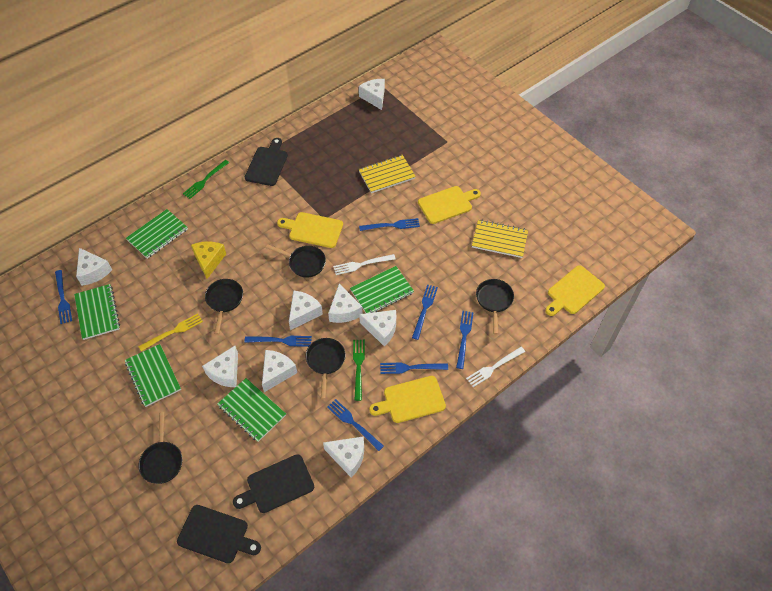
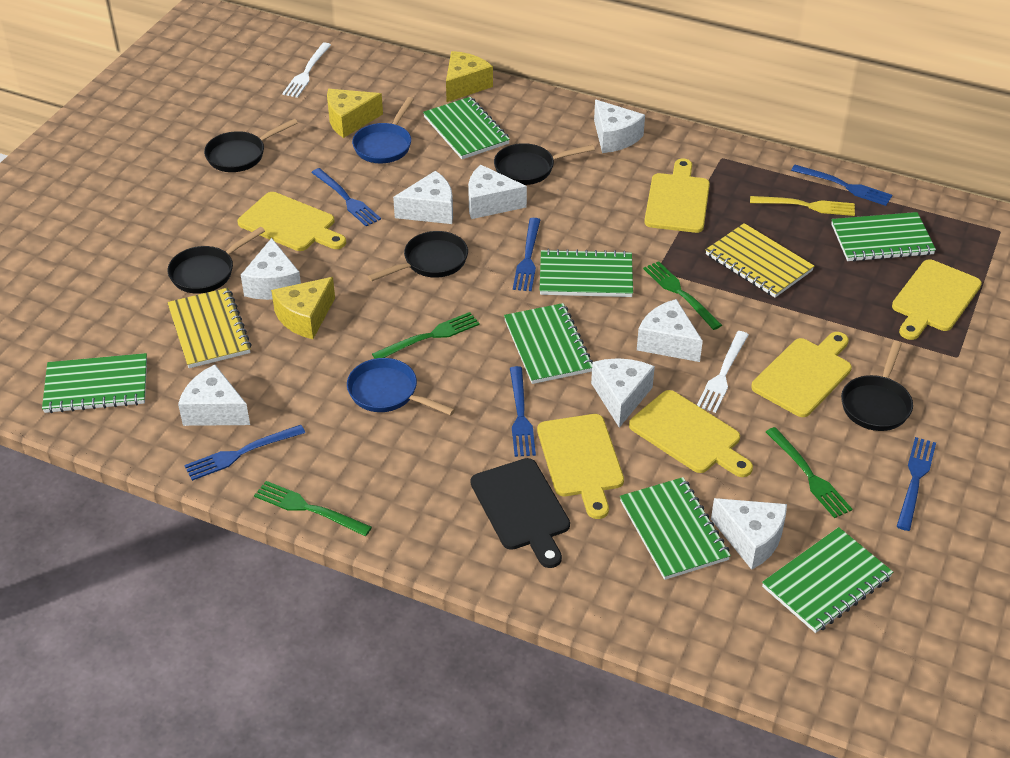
black cutting board: [177,505,261,563] [233,454,314,513] [245,138,288,186] = 3 -> [470,458,570,568] = 1
blue fork: [55,270,72,324] [244,336,312,347] [327,399,384,451] [359,218,420,231] [380,362,448,374] [412,285,438,340] [456,311,474,369] = 7 -> [185,425,305,481] [311,168,381,226] [510,366,536,457] [513,218,540,291] [791,165,892,206] [896,437,936,531] = 6
blue pan: none = 0 -> [347,358,455,416] [352,97,414,164] = 2
green fork: [183,160,229,199] [353,340,365,401] = 2 -> [254,481,372,536] [372,312,480,359] [643,261,722,330] [766,427,853,518] = 4
green notebook: [74,284,120,340] [125,344,181,407] [126,209,188,259] [218,378,286,442] [350,266,414,313] = 5 -> [42,353,147,413] [423,97,510,159] [504,303,593,384] [540,249,633,297] [620,477,731,580] [762,527,893,633] [831,212,936,262] = 7
yellow cheese: [191,242,226,279] = 1 -> [271,277,335,339] [327,89,383,138] [446,51,493,102] = 3
yellow cutting board: [277,212,343,248] [369,376,446,423] [418,186,481,224] [545,265,605,316] = 4 -> [237,192,346,251] [537,414,624,519] [629,390,753,477] [644,159,710,233] [751,332,852,417] [892,259,982,340] = 6

